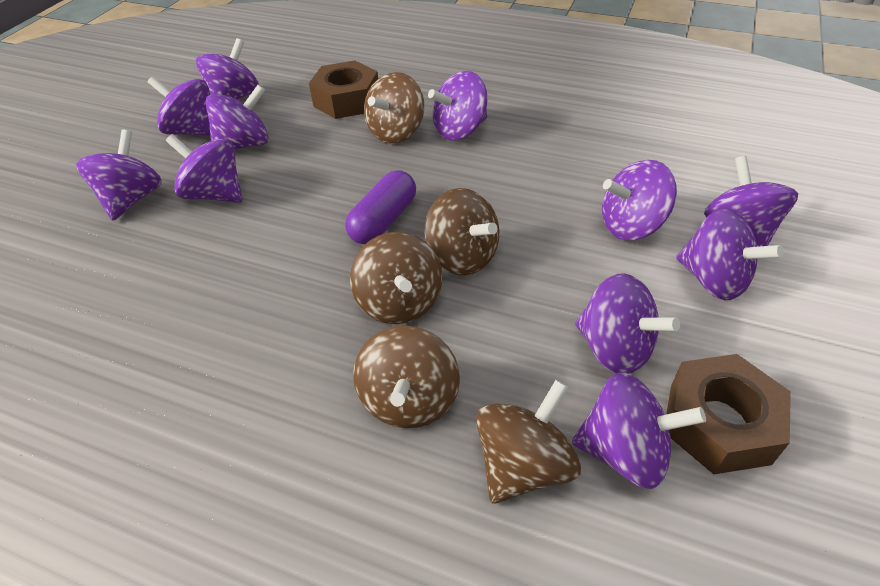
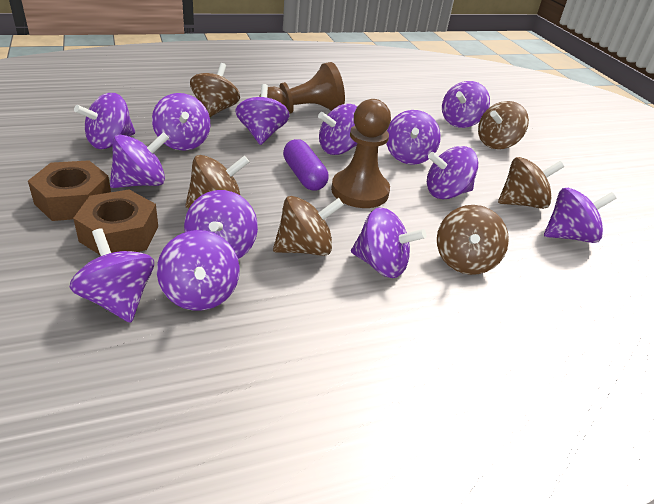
brown pawn: none = 0 -> [259,62,345,114] [331,99,391,208] = 2
brown spinning top: [350,232,443,324] [353,325,460,428] [364,72,424,143] [425,188,499,275] [476,380,581,504] = 5 -> [186,155,249,208] [190,63,240,117] [273,196,344,256] [437,205,509,275] [478,101,529,149] [498,157,564,209] = 6
purple spinning top: [76,129,162,221] [148,76,210,136] [166,134,242,203] [196,38,259,100] [205,85,269,150] [428,71,487,140] [572,372,706,489] [575,273,680,374] [602,160,677,240] [676,208,784,300] [704,156,798,247] = 11 -> [70,228,154,323] [74,93,135,149] [110,132,169,188] [152,93,210,150] [157,230,240,311] [184,190,258,259] [235,84,290,145] [318,104,357,155] [351,208,427,278] [386,110,441,165] [427,146,478,199] [442,81,490,128] [544,188,616,243] = 13

